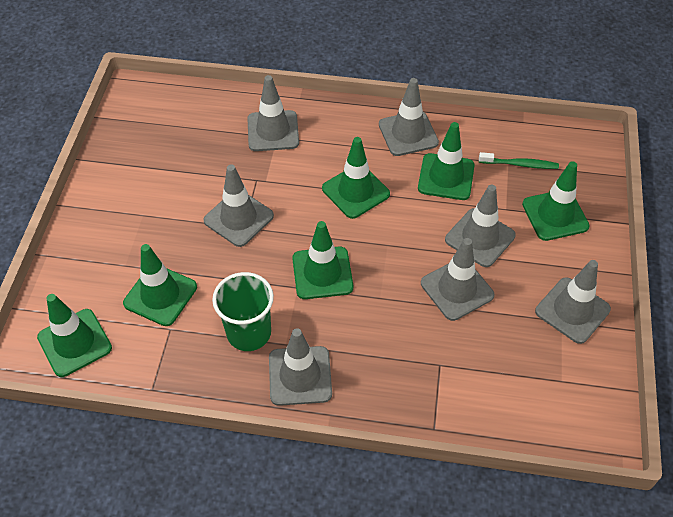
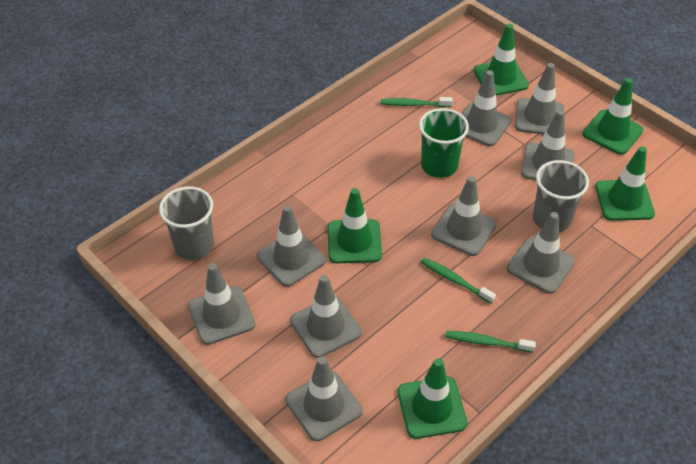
green toothbrush: [479,152,559,169] = 1 -> [380,97,452,107] [421,258,496,304] [445,331,536,352] = 3
green traffic cone: [37,294,112,377] [123,244,197,326] [292,221,353,299] [322,137,390,219] [418,122,475,200] [522,161,590,241] = 6 -> [328,188,382,263] [398,358,467,439] [474,24,529,95] [582,78,643,155] [595,146,655,221] = 5
grey cup: none = 0 -> [159,186,214,260] [533,160,589,232] = 2
grey traffic cone: [203,164,274,247] [247,75,299,151] [269,328,332,406] [379,78,439,156] [421,238,494,321] [445,184,516,267] [535,260,611,344] = 7 -> [188,263,255,345] [257,205,326,287] [286,356,363,441] [290,275,362,358] [431,176,497,256] [462,70,511,146] [507,212,575,294] [515,63,564,135] [521,110,575,180] = 9

